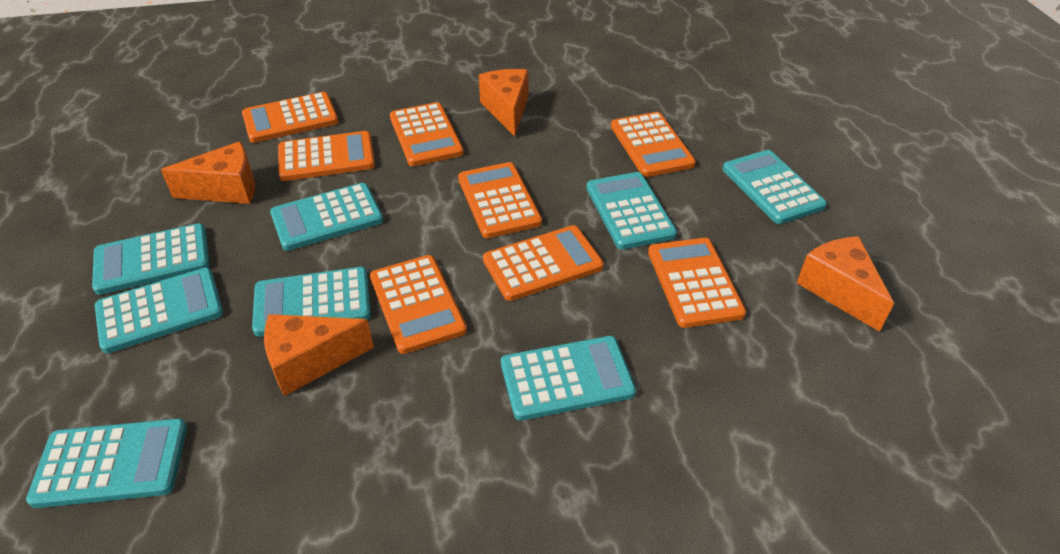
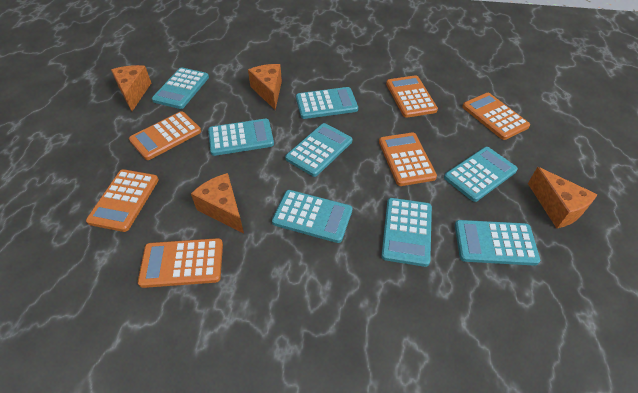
orange calculator: [242,92,339,143] [278,131,375,181] [370,255,467,354] [390,102,464,166] [458,162,542,238] [483,225,604,301] [611,112,696,177] [648,238,746,328] = 8 -> [86,169,159,232] [129,111,201,160] [138,238,223,288] [379,132,437,186] [386,75,438,118] [462,93,530,140] = 6

